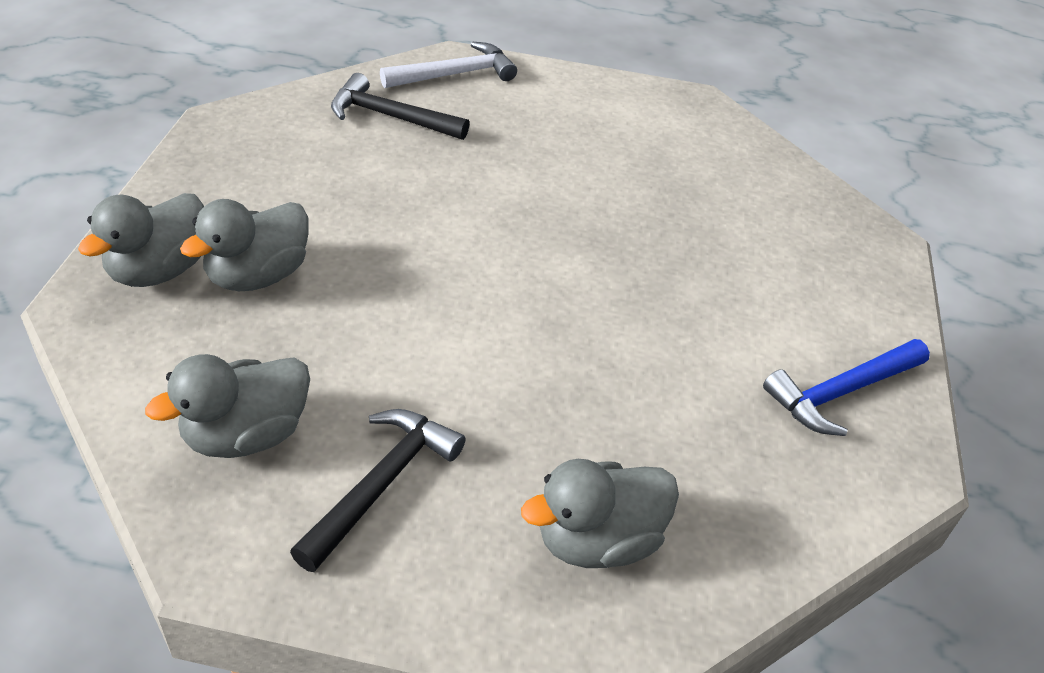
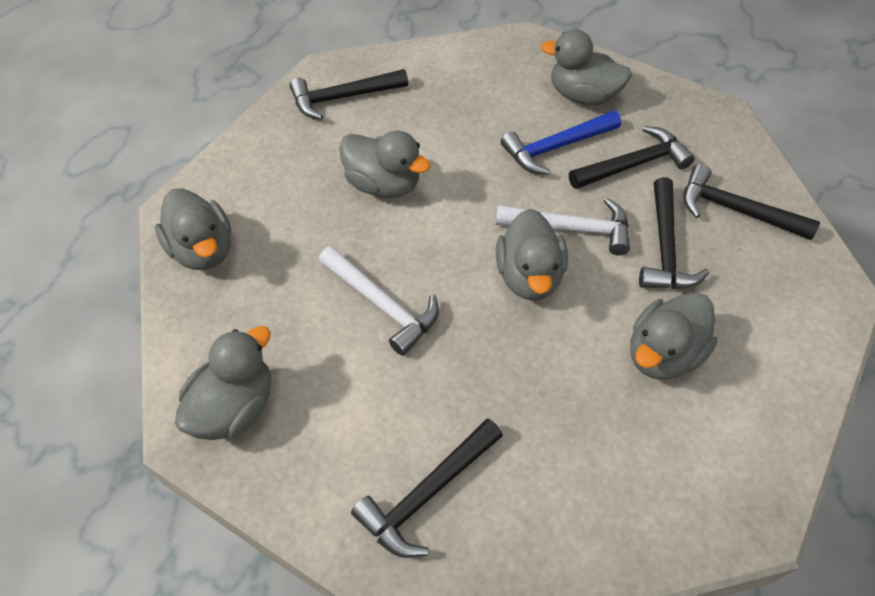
black hammer: [290,409,465,572] [331,73,469,140] = 2 -> [290,69,408,120] [351,418,503,558] [569,126,695,189] [639,177,709,289] [683,164,820,240] = 5
grey duck: [78,193,204,287] [145,354,310,458] [180,199,308,291] [521,459,679,568] = 4 -> [155,188,231,270] [175,326,271,440] [339,130,431,198] [496,209,568,301] [541,29,632,105] [631,292,718,380] = 6
white hammer: [380,42,517,88] = 1 -> [319,246,439,356] [496,198,630,255] = 2

